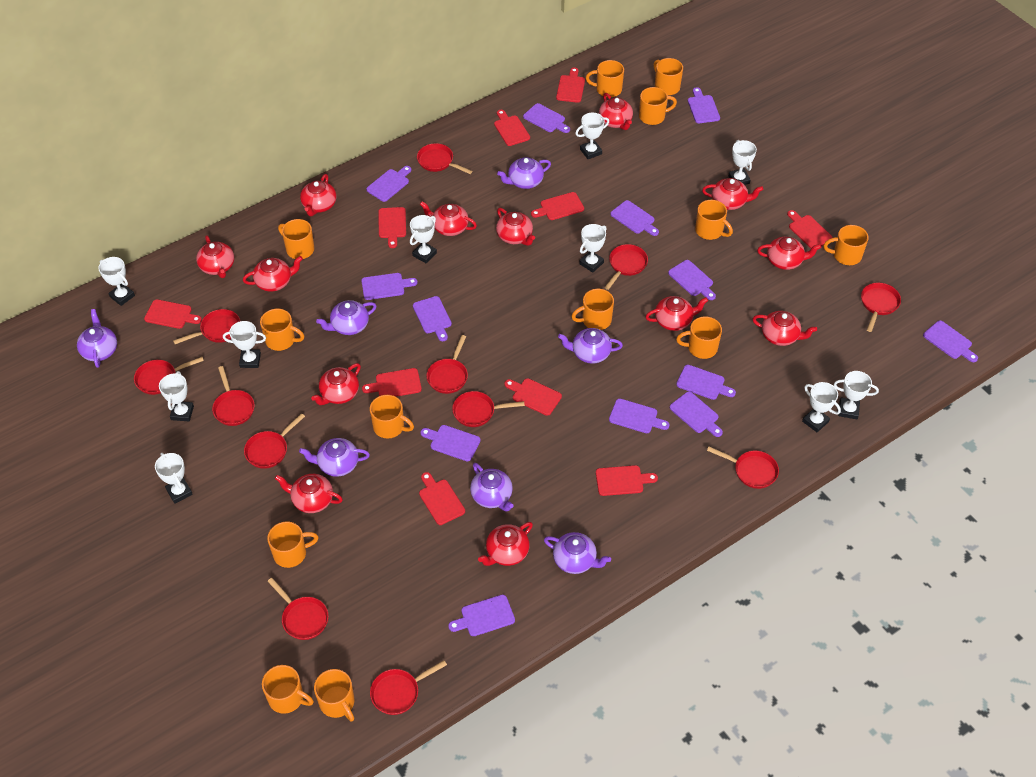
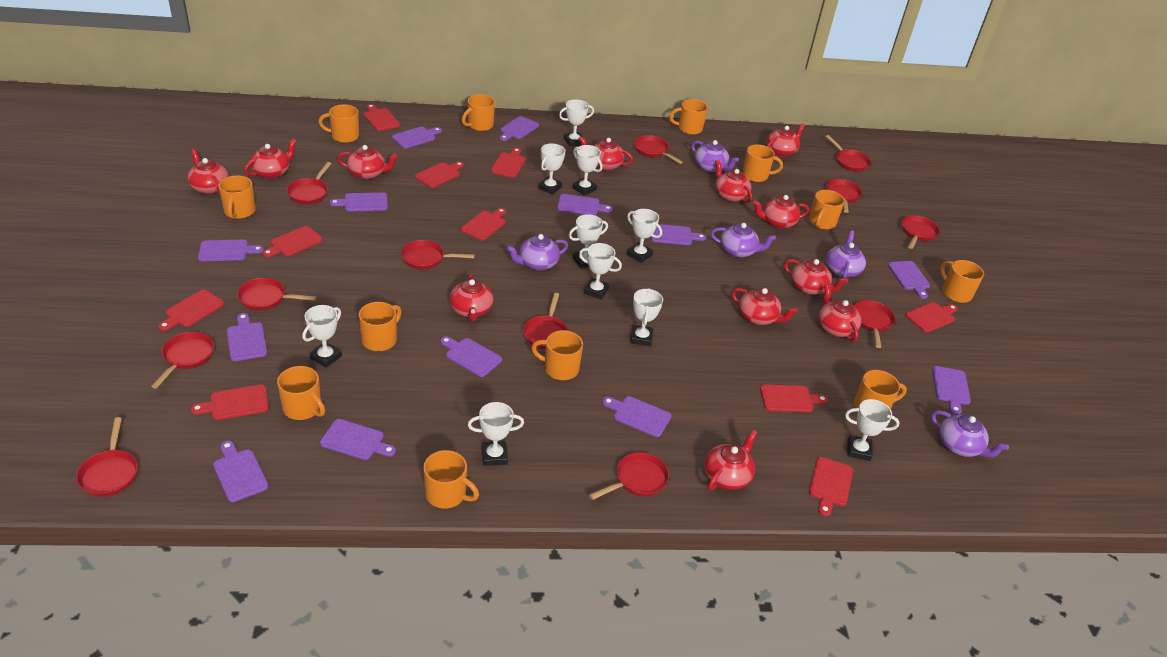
orange mug: [260,309,304,351] [262,665,314,714] [267,522,319,568] [278,219,314,259] [314,669,354,722] [370,395,414,438] [571,289,614,330] [586,60,624,97] [639,87,677,125] [654,58,683,95] [676,316,722,359] [695,200,733,240] [823,225,869,265] = 13 -> [218,176,256,219] [277,366,325,420] [318,105,359,143] [359,302,402,351] [423,450,479,509] [462,94,495,131] [531,330,583,380] [669,99,708,135] [742,145,783,182] [809,190,845,230] [854,370,907,412] [940,260,984,303] = 12
purple teapot: [77,309,117,368] [299,438,370,477] [316,300,376,335] [470,463,513,512] [497,157,551,189] [544,532,611,574] [558,328,623,364] = 7 -> [507,234,568,270] [691,140,739,172] [711,223,776,258] [826,231,866,278] [931,410,1009,457] = 5
red teapot: [196,235,234,278] [243,256,303,292] [275,474,343,513] [300,174,336,216] [311,363,361,405] [420,201,477,236] [478,522,533,566] [496,208,535,246] [599,93,633,130] [645,296,708,331] [702,178,763,210] [753,311,817,346] [757,237,821,270] = 13 -> [188,149,229,194] [244,139,297,179] [337,145,398,179] [450,273,493,321] [578,136,633,170] [704,429,758,491] [715,160,752,203] [731,288,798,325] [753,195,809,229] [766,123,805,157] [784,259,848,295] [818,284,861,342] = 12

